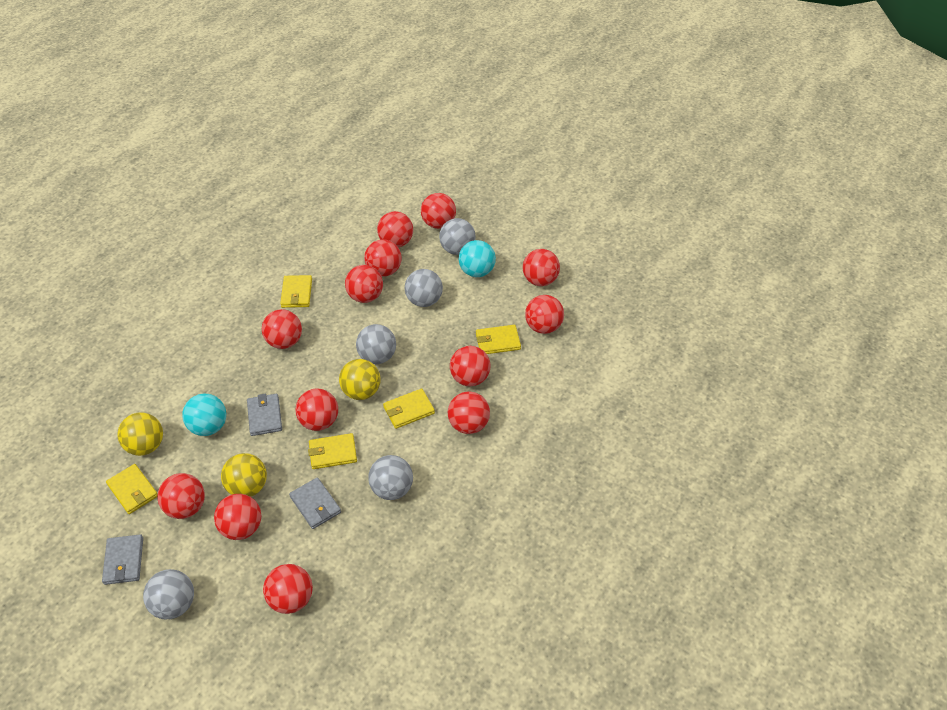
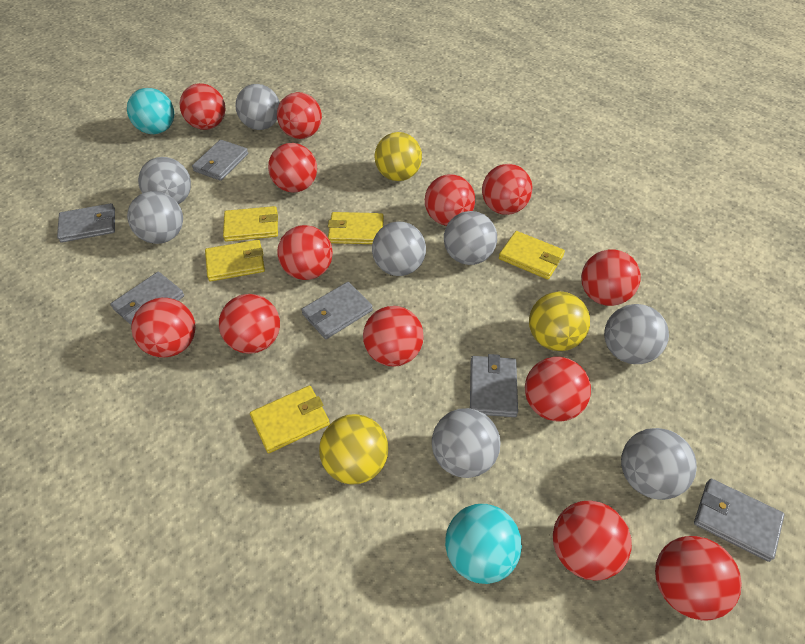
grey ball: [143,569,194,619] [356,324,396,364] [368,455,413,500] [405,269,443,307] [439,218,476,255] = 5 -> [127,191,183,244] [138,157,191,204] [235,84,280,130] [372,221,426,276] [432,408,501,478] [444,211,497,265] [604,304,669,364] [621,428,697,500] = 8
grey wallet: [102,534,143,585] [247,393,282,436] [289,477,341,529] = 3 -> [57,203,115,243] [111,272,184,326] [192,140,248,181] [301,282,373,339] [470,354,518,417] [694,479,784,562] = 6

